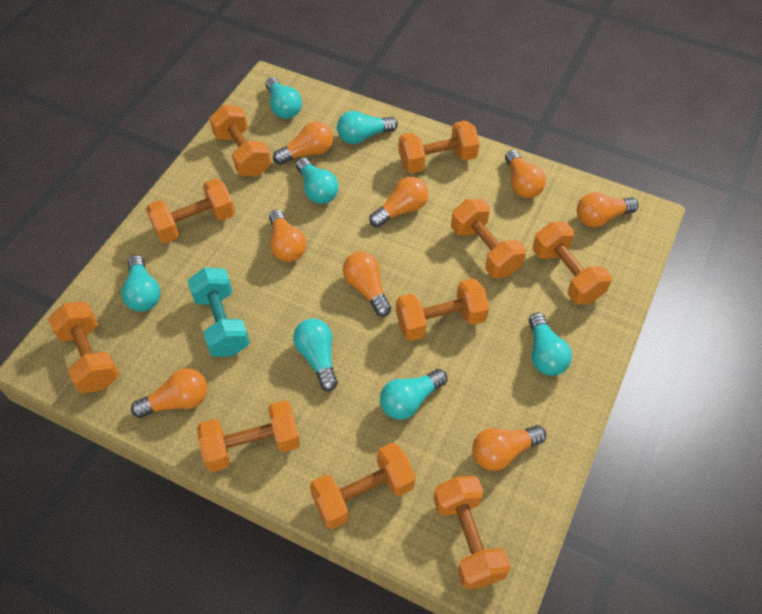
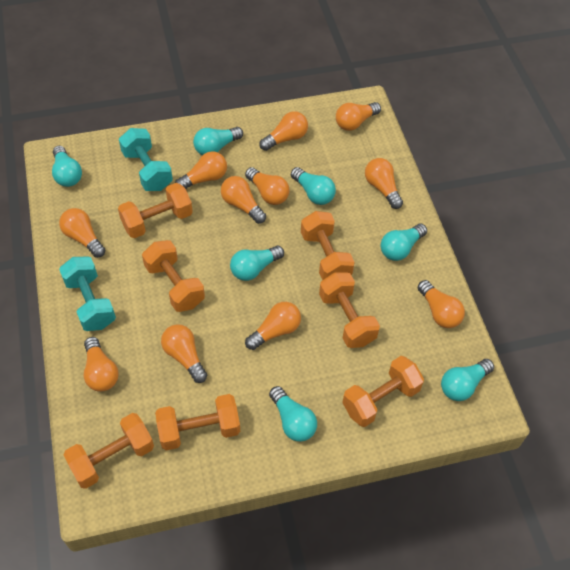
orange dumbbell: [48,302,119,393] [146,178,235,243] [197,400,300,472] [209,105,271,176] [310,443,416,529] [396,278,489,341] [398,120,480,173] [434,476,511,590] [451,199,526,278] [532,222,612,304] = 10 -> [64,413,154,489] [118,183,193,238] [142,240,205,312] [155,394,240,450] [301,211,355,280] [319,272,380,348] [342,356,424,427] = 7
orange light bulb: [131,368,207,418] [269,210,306,262] [273,121,333,165] [343,251,391,317] [369,177,428,227] [472,425,546,471] [505,150,546,198] [577,192,639,227] = 8 -> [59,208,105,258] [84,337,119,392] [161,324,207,383] [175,151,227,189] [221,176,266,224] [245,167,290,205] [245,302,301,350] [259,111,308,151] [336,102,381,131] [365,158,403,209] [417,280,465,328] = 11
turquoise dumbbell: [188,268,250,357] = 1 -> [59,257,116,331] [119,128,173,191] = 2

